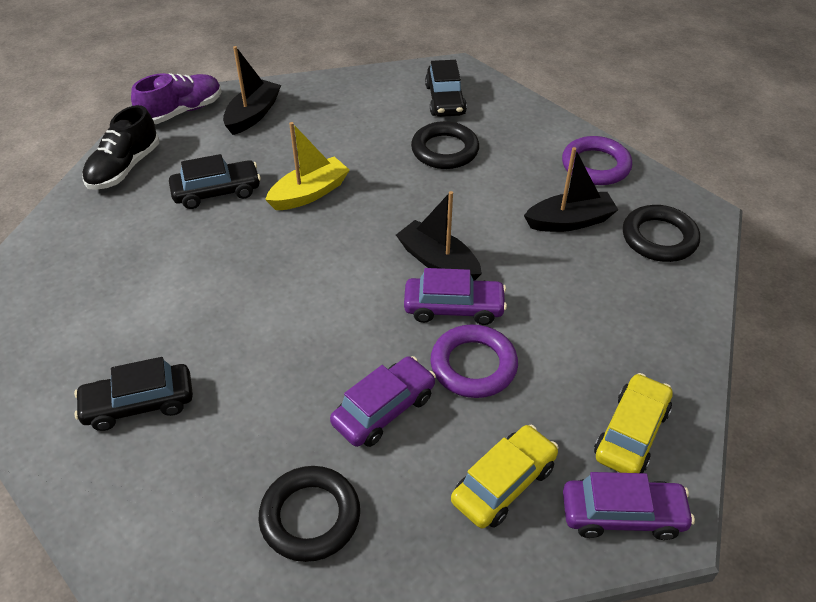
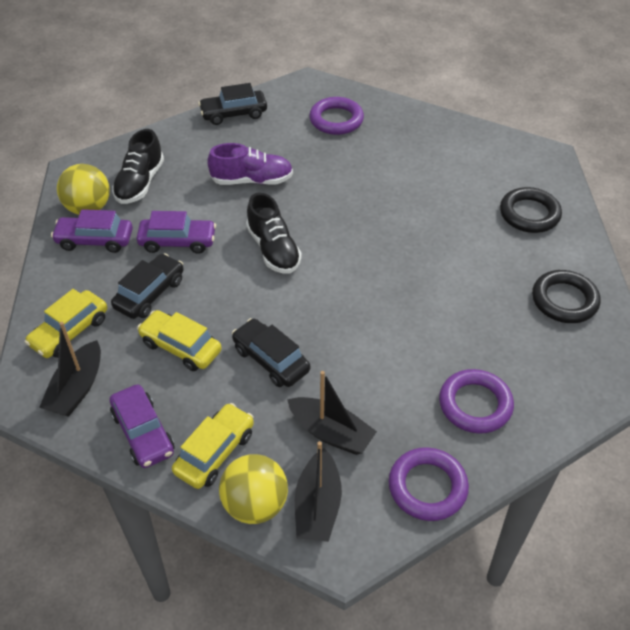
black ring: [259,466,360,562] [411,121,479,169] [623,205,700,262] = 3 -> [500,187,562,233] [532,270,600,323] = 2
black shoe: [82,105,159,190] = 1 -> [112,129,164,204] [246,193,302,274] = 2
purple ring: [430,324,518,398] [562,136,632,185] = 2 -> [309,97,364,135] [389,447,469,521] [439,369,514,434] = 3
yellow ball: none = 0 -> [57,164,110,215] [219,454,288,524] = 2
yellow boat: [265,122,350,210] = 1 -> none = 0
yellow car: [451,425,559,529] [594,373,673,473] = 2 -> [25,289,107,358] [137,310,222,371] [172,403,254,489] = 3

